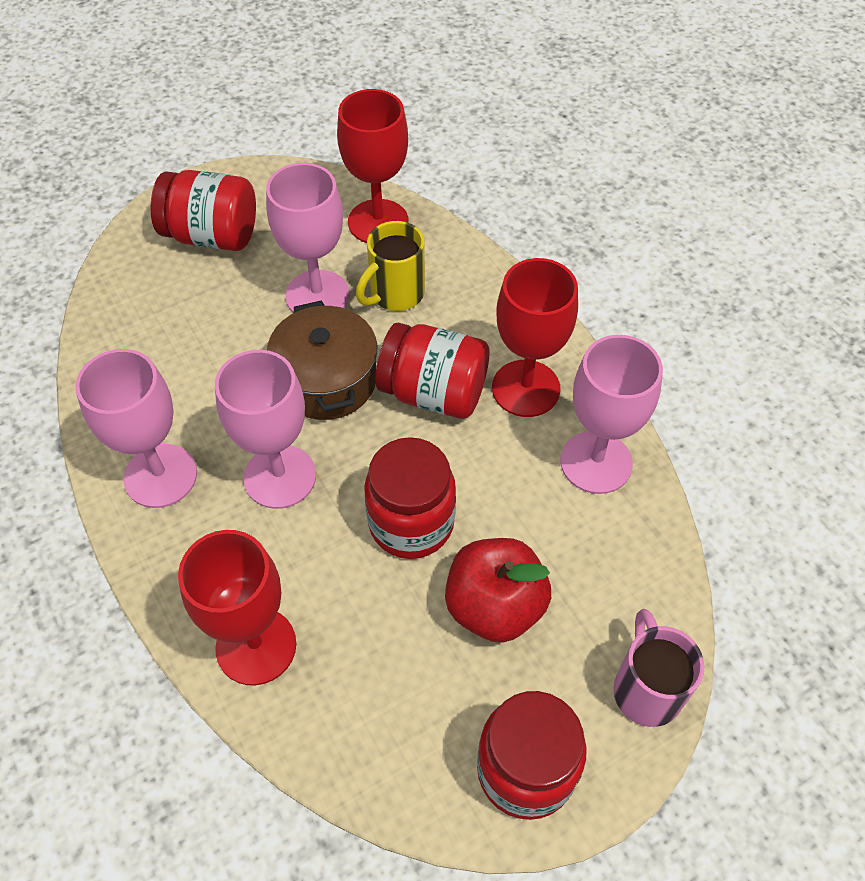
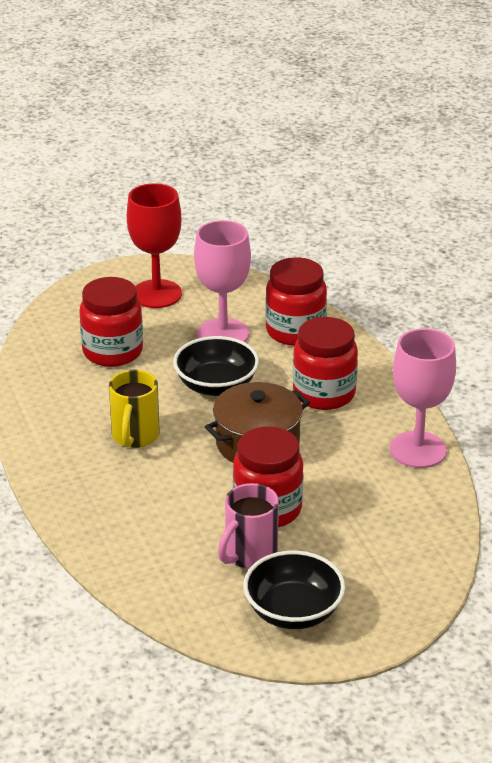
black bowl: none = 0 -> [173,336,259,396] [243,551,345,629] = 2
pink goblet: [75,349,197,508] [215,350,316,509] [266,163,350,313] [560,335,663,494] = 4 -> [194,220,251,342] [390,329,456,468] = 2
red apple: [445,538,551,643] = 1 -> none = 0
red goblet: [178,530,296,685] [337,89,409,243] [492,258,578,417] = 3 -> [127,183,182,308] = 1

